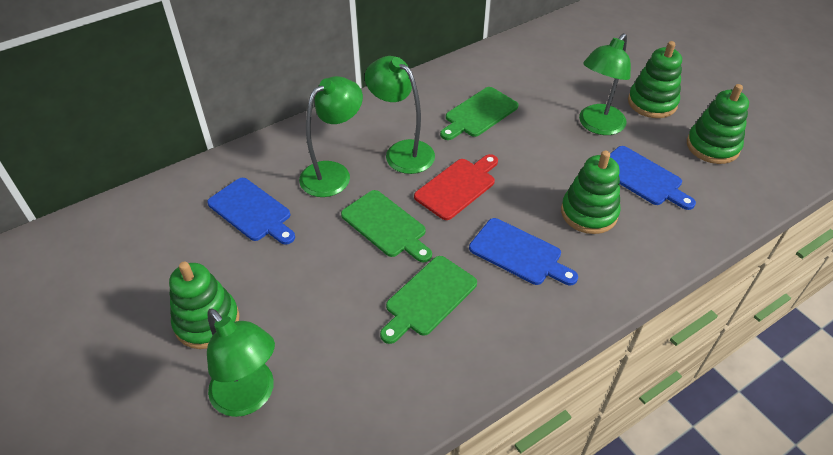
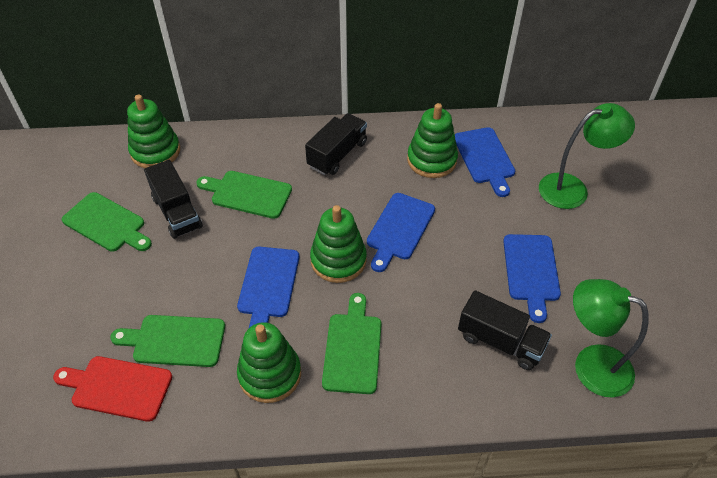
black truck: none = 0 -> [144,160,203,239] [305,113,367,175] [458,290,552,370] = 3
blue cutting board: [207,178,295,244] [469,218,578,285] [610,146,696,210] = 3 -> [237,247,299,329] [367,193,435,272] [455,127,515,197] [503,234,561,323] = 4
green cutting board: [341,190,432,263] [380,256,477,344] [440,87,518,140] = 3 -> [62,192,152,252] [110,315,225,367] [196,171,292,219] [322,293,382,394] = 4
green lamp: [207,308,275,417] [299,76,363,197] [365,56,435,174] [579,33,631,135] = 4 -> [539,103,635,209] [573,279,649,398] = 2

